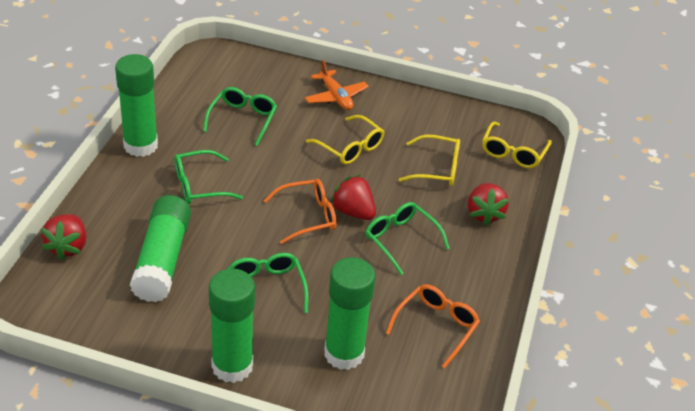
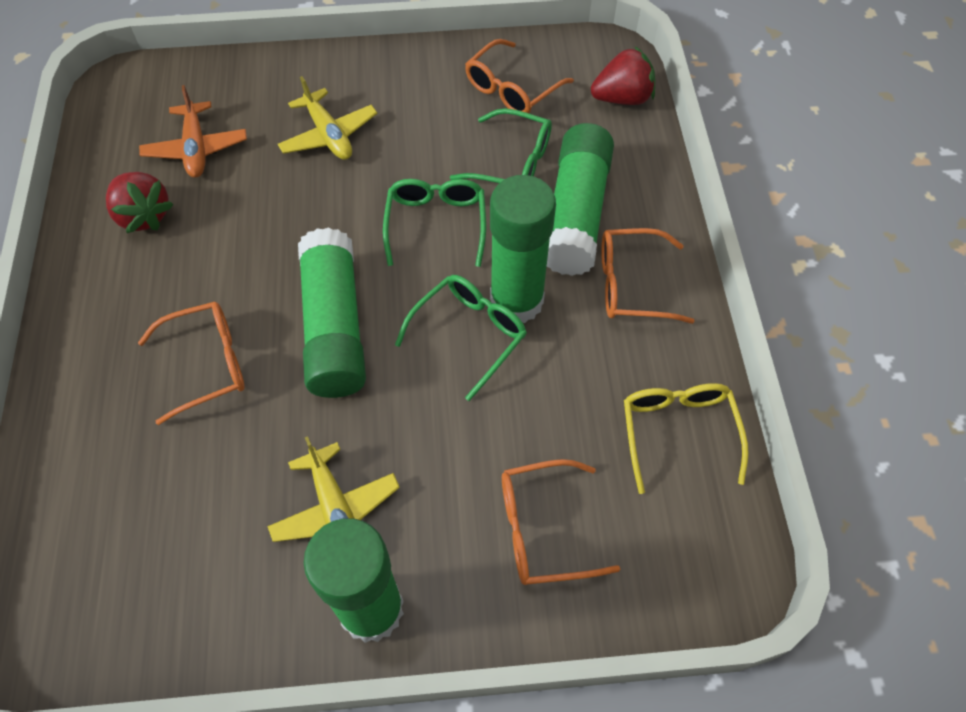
green glasses: [174,150,243,204] [203,87,277,146] [227,253,308,313] [366,202,450,275] = 4 -> [383,179,486,267] [395,275,527,401] [450,108,552,183] = 3
orange glasses: [264,179,336,244] [386,284,480,368] = 2 -> [138,302,245,425] [465,39,574,113] [502,459,620,585] [601,228,695,324] = 4
red strawberry: [41,214,86,260] [330,175,376,220] [468,183,509,226] = 3 -> [106,172,174,233] [591,46,655,105] = 2
yellow glasses: [306,115,384,165] [399,134,460,186] [482,121,552,168] = 3 -> [624,383,749,494] = 1
yellow plane: none = 0 -> [267,436,400,542] [278,76,377,160] = 2

